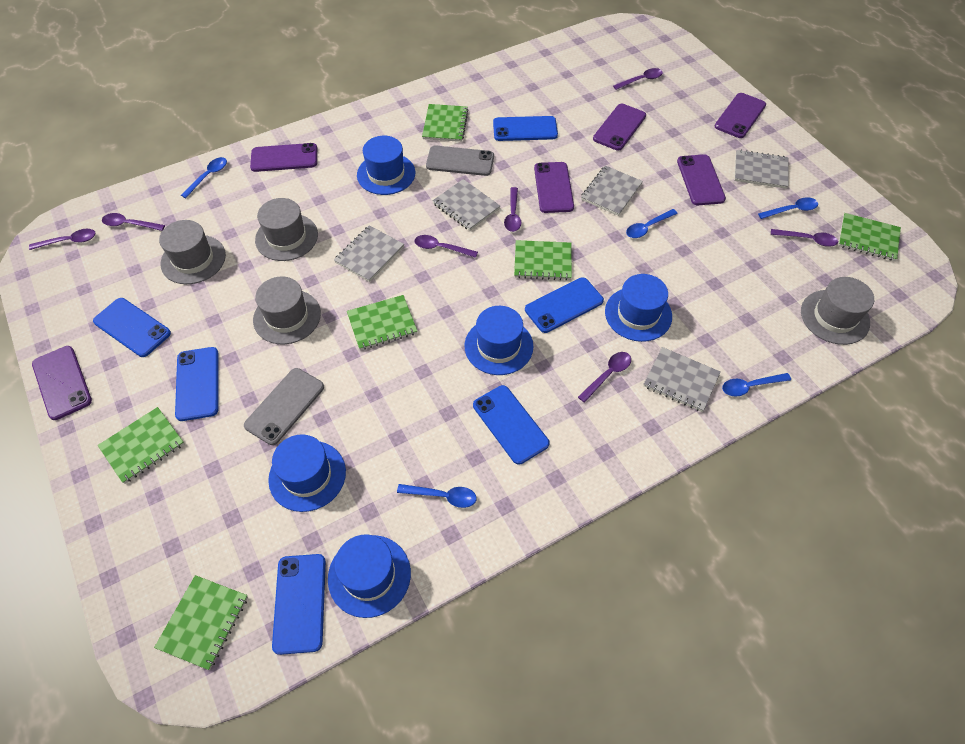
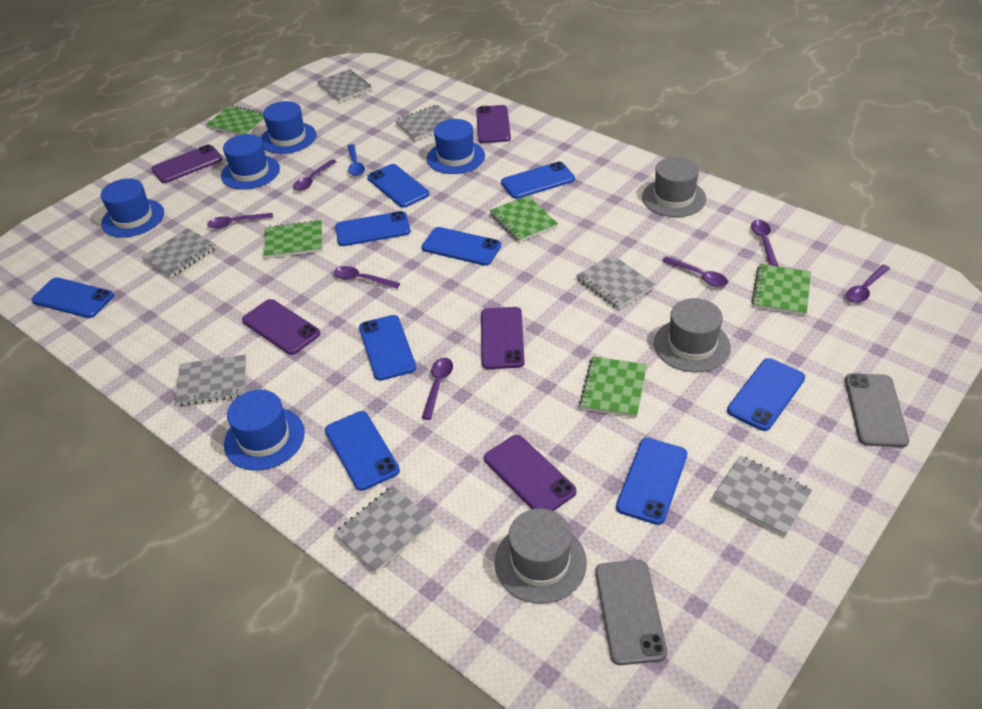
blue phone: [93,298,171,357] [175,347,219,421] [272,554,326,655] [473,385,550,465] [493,116,558,141] [525,277,604,333] = 6 -> [31,277,114,318] [325,411,400,491] [335,211,411,246] [359,315,416,381] [367,164,429,208] [422,227,501,265] [501,161,575,199] [616,438,687,525] [727,358,805,431] = 9
blue spoon: [181,157,227,198] [397,484,477,508] [626,209,678,238] [722,373,791,397] [758,197,818,219] = 5 -> [347,144,365,176] = 1
green notebook: [98,407,184,484] [154,575,248,670] [347,295,417,350] [422,104,468,142] [514,240,572,280] [838,213,901,261] = 6 -> [206,105,265,135] [264,220,322,259] [490,195,558,242] [579,356,647,418] [751,264,811,316] = 5
grey hat: [159,220,226,284] [253,276,321,344] [255,198,318,261] [801,277,874,345] = 4 -> [495,508,587,604] [642,157,706,217] [654,298,731,372] = 3
grey notebook: [334,225,404,282] [432,179,500,231] [581,165,643,216] [644,347,721,412] [734,150,789,189] = 5 -> [142,228,217,277] [175,355,246,406] [317,69,372,102] [334,486,434,573] [395,105,454,141] [576,255,655,309] [712,455,812,536] = 7
purple phone: [32,346,92,420] [250,143,317,172] [534,162,574,213] [593,104,646,151] [677,154,726,205] [715,93,766,138] = 6 -> [151,144,223,183] [242,299,320,355] [476,105,511,143] [481,307,525,369] [484,435,576,511] = 5

